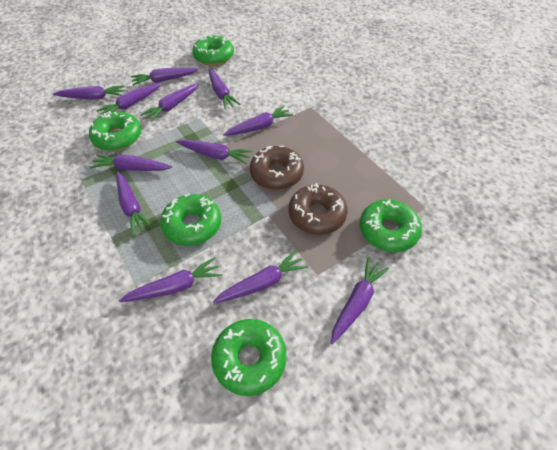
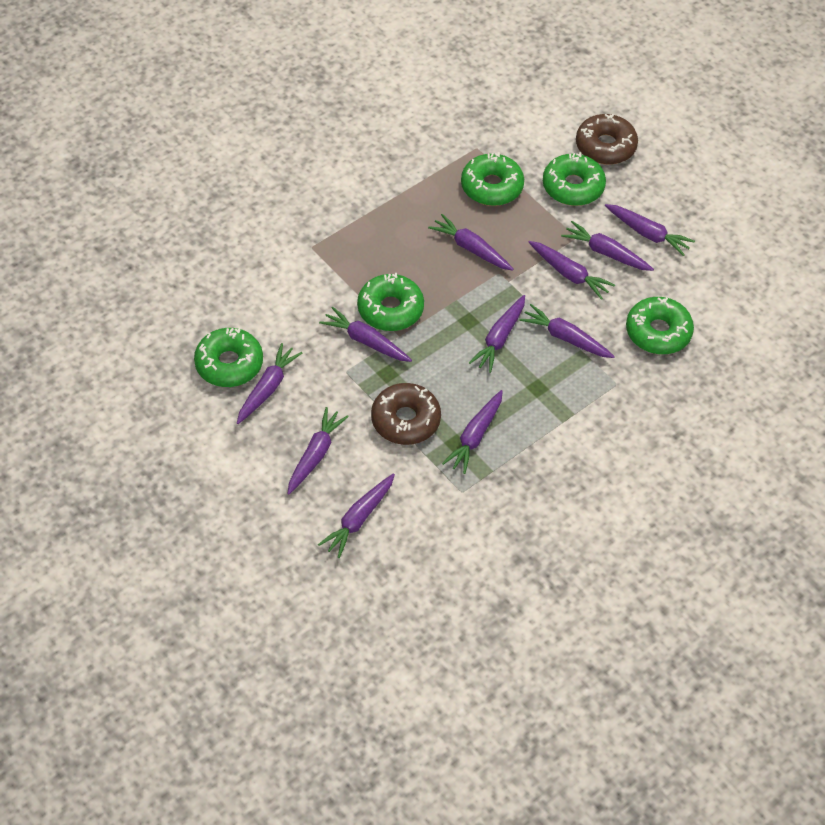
purple carrot: [53,85,125,100] [90,154,172,171] [96,83,161,115] [116,171,153,236] [119,257,222,302] [131,68,198,86] [140,83,199,122] [176,139,252,164] [208,69,241,110] [213,250,308,304] [223,106,293,136] [331,257,389,344] = 12 -> [237,343,302,424] [287,407,349,495] [318,474,395,558] [319,307,412,362] [428,214,514,271] [442,390,503,474] [469,295,525,373] [519,304,615,358] [528,241,615,300] [561,221,654,271] [605,204,695,256] = 11

